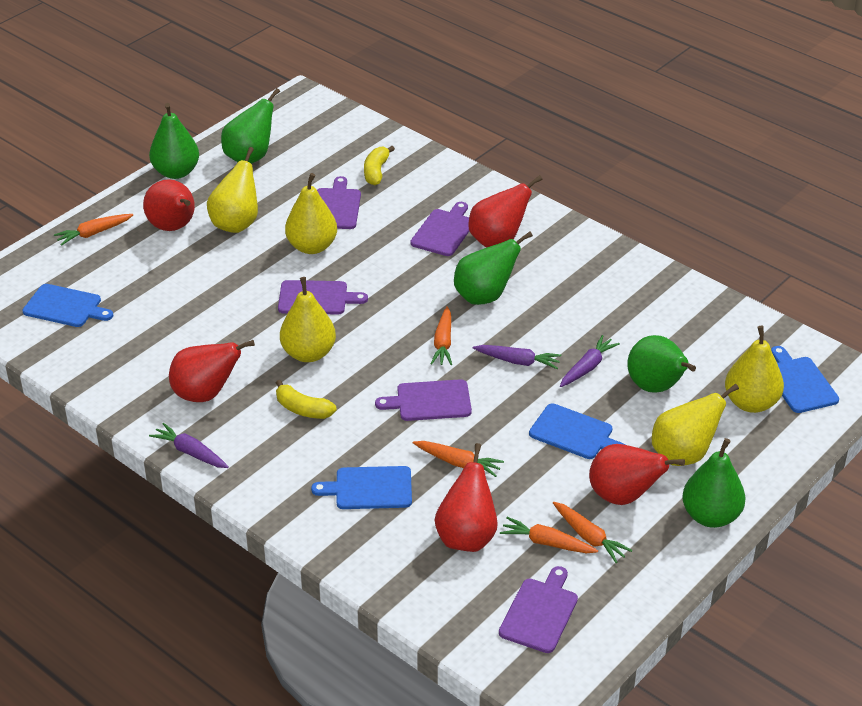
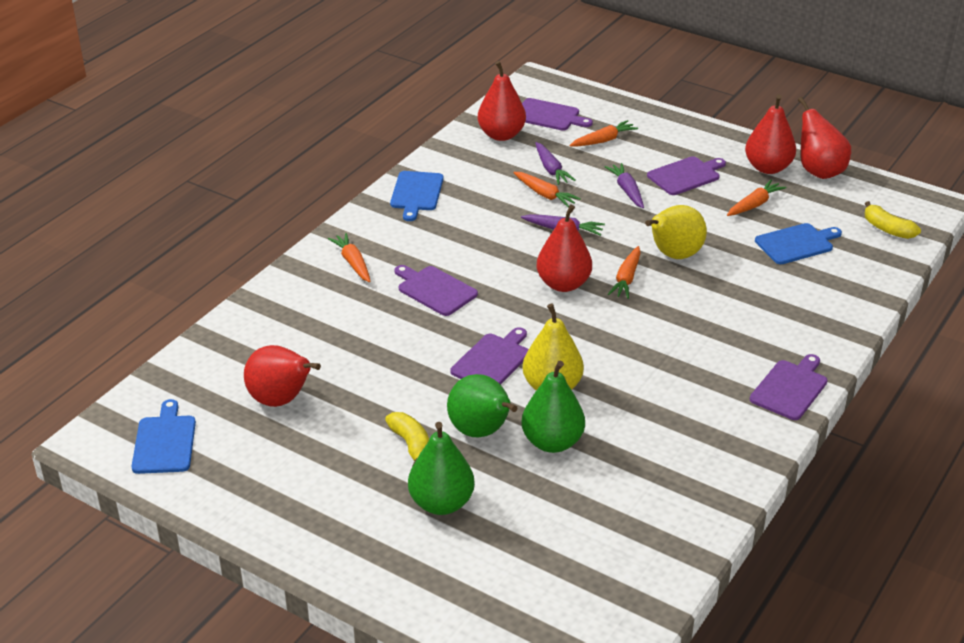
blue cutting board: [23,284,114,327] [311,466,412,509] [529,403,625,459] [771,346,839,413] = 4 -> [131,399,196,474] [390,171,444,221] [755,223,842,264] = 3
green pear: [149,103,199,179] [221,88,280,164] [454,232,533,305] [628,335,696,393] [682,438,746,528] = 5 -> [408,422,475,515] [447,374,518,437] [522,361,585,453] = 3
yellow pear: [207,147,258,233] [280,277,336,362] [285,173,337,254] [652,384,739,466] [725,326,784,413] = 5 -> [523,303,584,390] [645,205,707,259] = 2

